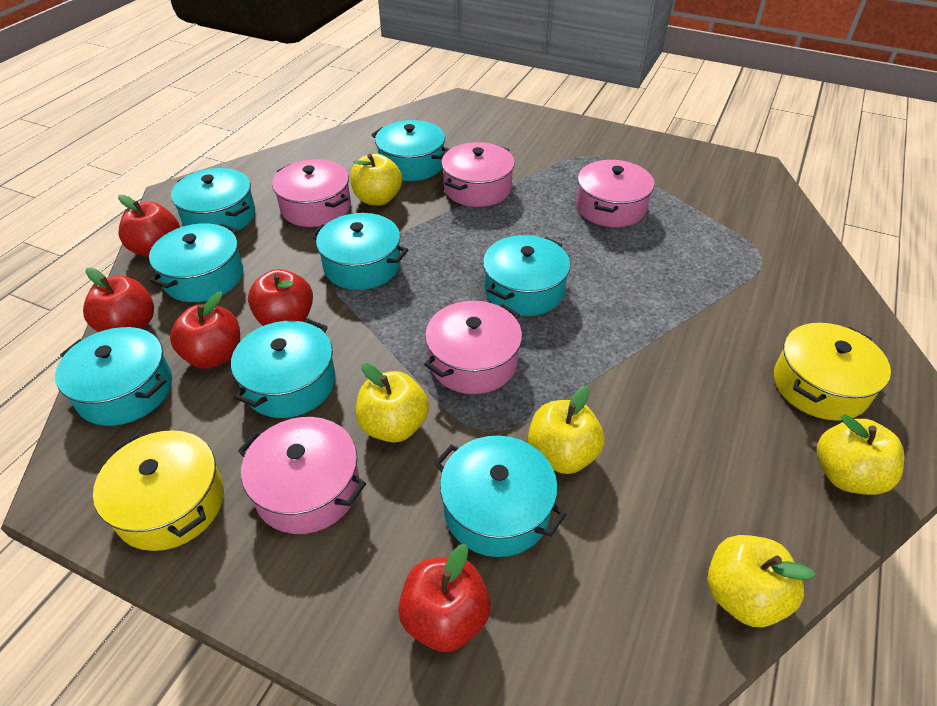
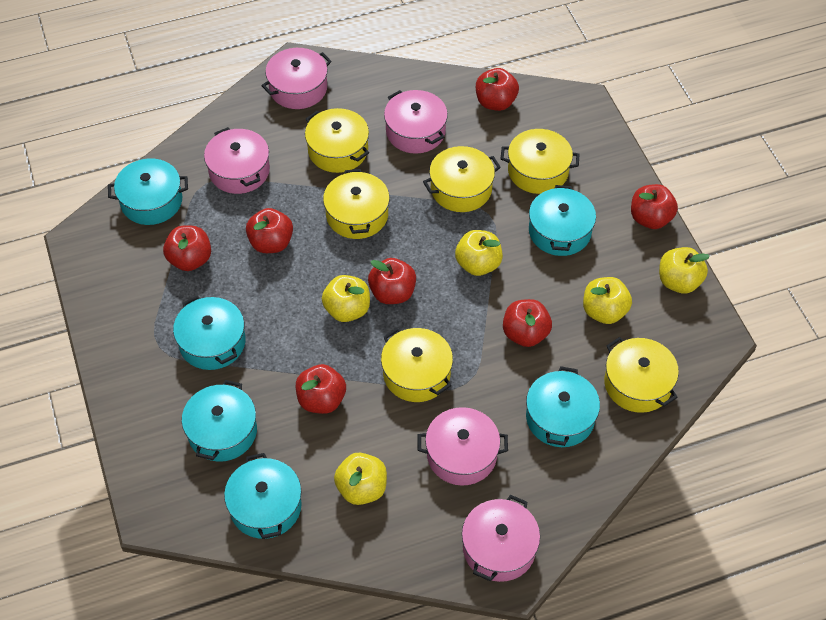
red apple: [83,268,154,332] [118,195,180,257] [170,292,240,369] [248,269,313,326] [398,544,491,652] = 5 -> [163,225,211,271] [246,208,293,253] [296,364,346,414] [368,258,416,304] [476,68,519,111] [503,299,552,347] [631,184,678,229] = 7
turquoise pot: [55,327,172,426] [149,223,243,302] [171,168,255,231] [231,319,336,418] [311,213,408,290] [372,120,450,181] [434,436,567,557] [483,235,570,316] = 8 -> [108,158,188,225] [173,296,245,370] [182,380,257,462] [224,453,302,539] [526,366,600,447] [529,185,596,256] = 6
yellow pot: [93,430,224,551] [774,323,891,421] = 2 -> [305,108,369,173] [323,169,390,239] [381,328,453,402] [423,146,501,212] [500,129,580,194] [604,337,679,413] = 6

